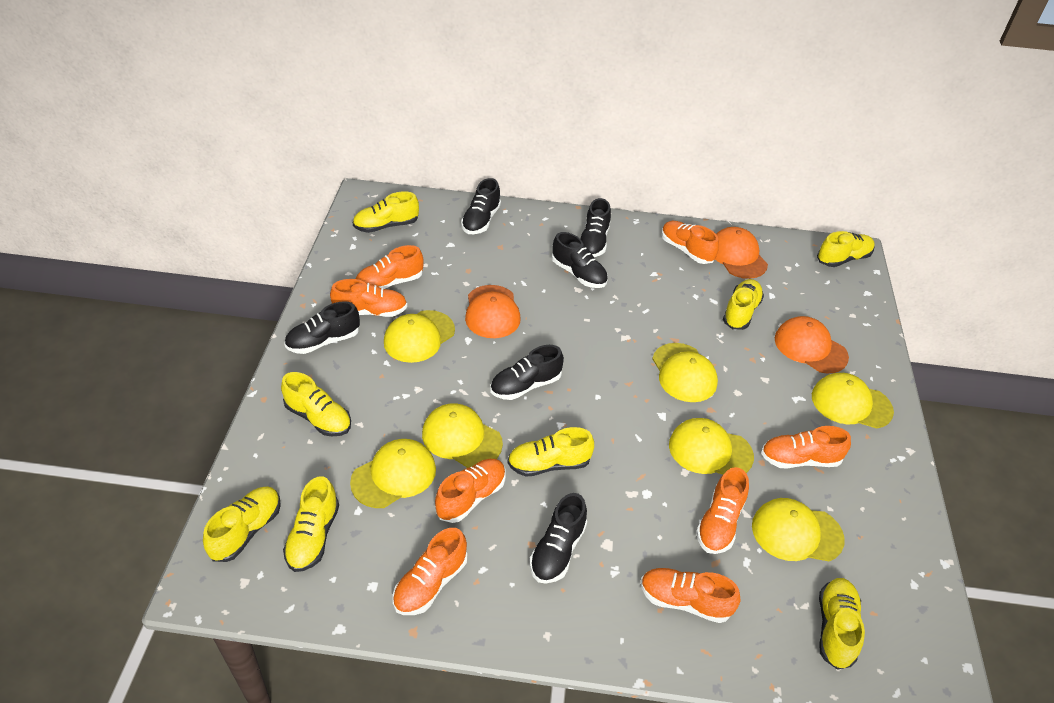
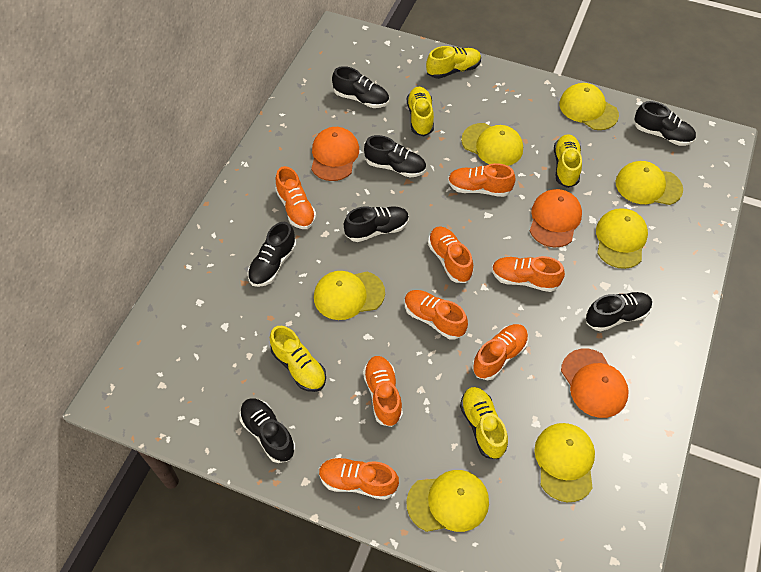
black shoe: [284,301,360,354] [461,178,501,234] [490,345,564,400] [530,493,587,584] [552,232,608,288] [580,198,611,257] = 6 -> [240,398,295,463] [247,222,296,287] [332,66,389,108] [344,206,409,242] [364,135,426,178] [586,292,652,331] [634,101,696,146] = 7
yellow shoe: [203,486,281,562] [281,372,351,436] [283,476,339,572] [353,191,419,233] [508,427,594,477] [723,279,764,330] [817,231,875,267] [819,578,865,670] = 8 -> [270,326,326,392] [407,87,434,137] [426,46,481,79] [460,387,508,459] [554,134,582,188] = 5

